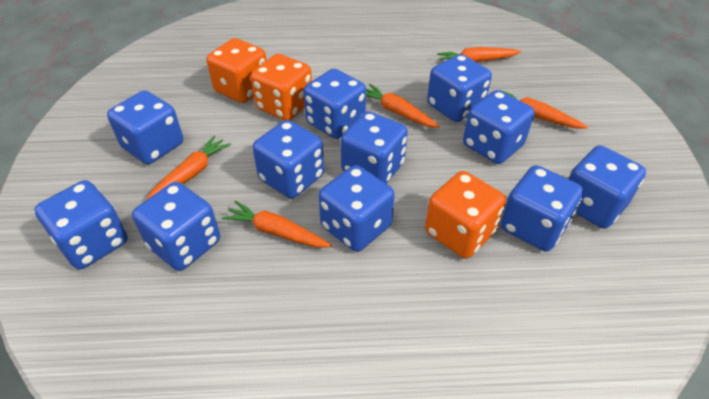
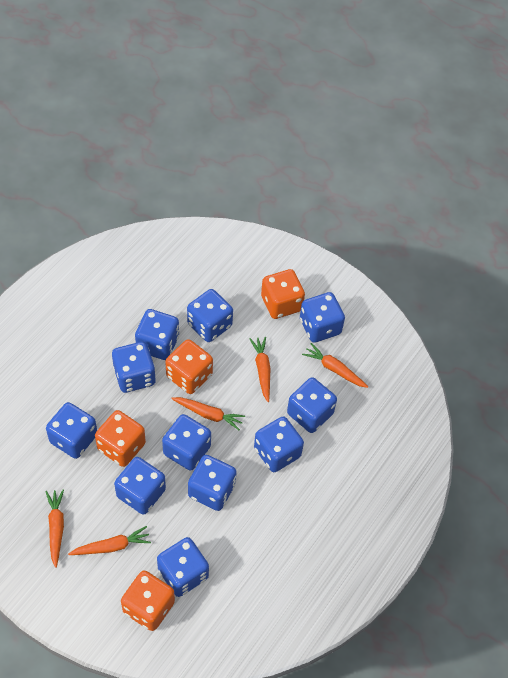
orange dice: [206,38,267,103] [251,54,312,120] [425,171,506,258] = 3 -> [95,410,146,467] [121,570,175,631] [165,339,213,394] [261,269,305,319] = 4

